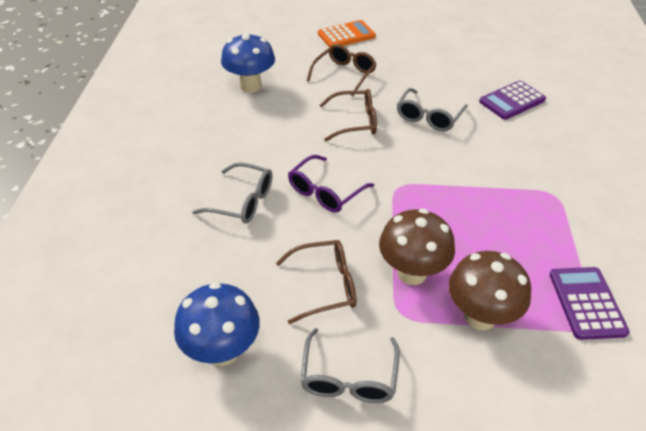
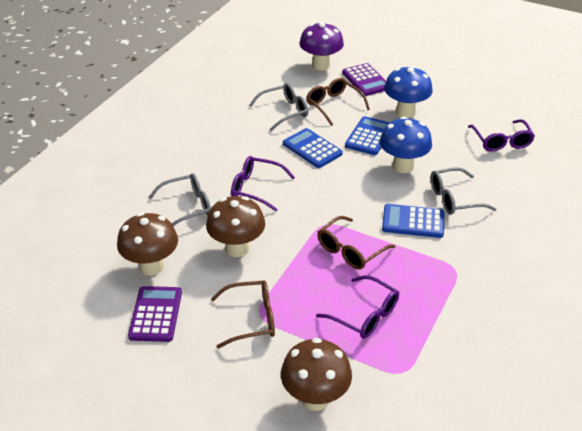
blue calculator: none = 0 -> [283,128,343,168] [345,116,390,155] [382,204,444,238] = 3
brown mushroom: [379,209,455,285] [448,251,531,330] = 2 -> [117,213,178,276] [206,196,265,257] [281,338,352,411] = 3
orange calculator: [318,20,376,48] = 1 -> none = 0
purple glasses: [288,155,374,213] = 1 -> [231,156,295,211] [316,275,399,339] [468,119,535,152] = 3
purple mushroom: none = 0 -> [299,22,344,71] = 1

